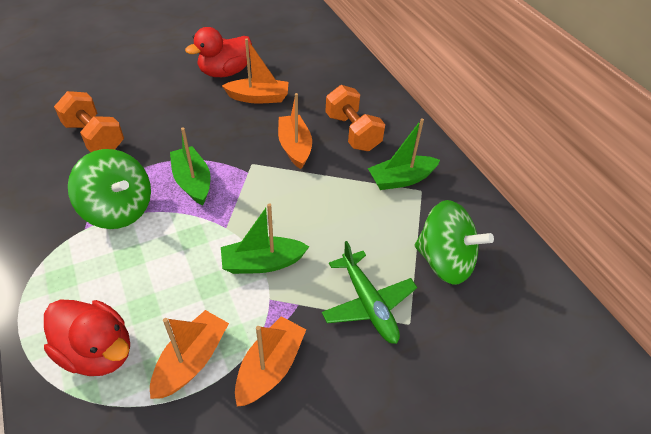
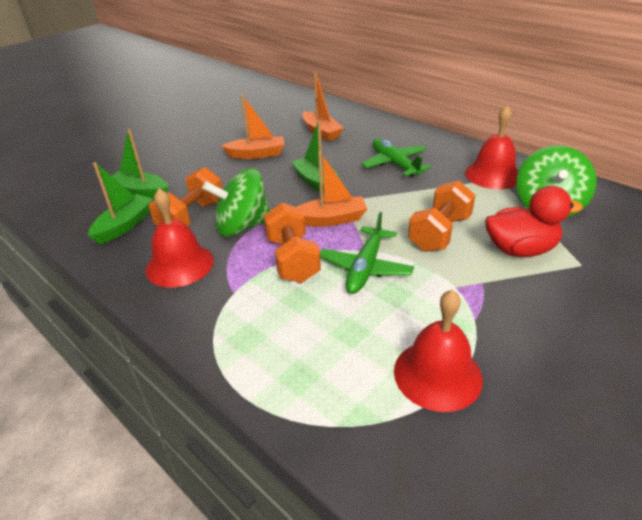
green plane: [322,241,417,344] = 1 -> [320,212,414,294] [361,138,431,177] = 2
orange boat: [150,310,229,399] [222,38,288,103] [235,316,306,406] [278,93,312,169] = 4 -> [222,94,284,159] [297,151,367,227] [302,72,344,141] = 3
orange dumbbell: [54,91,124,152] [325,85,385,151] = 2 -> [149,167,223,226] [264,203,321,283] [408,181,476,252] = 3
red bell: none = 0 -> [145,188,214,287] [394,289,483,412] [465,105,518,189] = 3
red duck: [44,299,130,376] [185,27,252,77] = 2 -> [485,186,583,257] = 1

